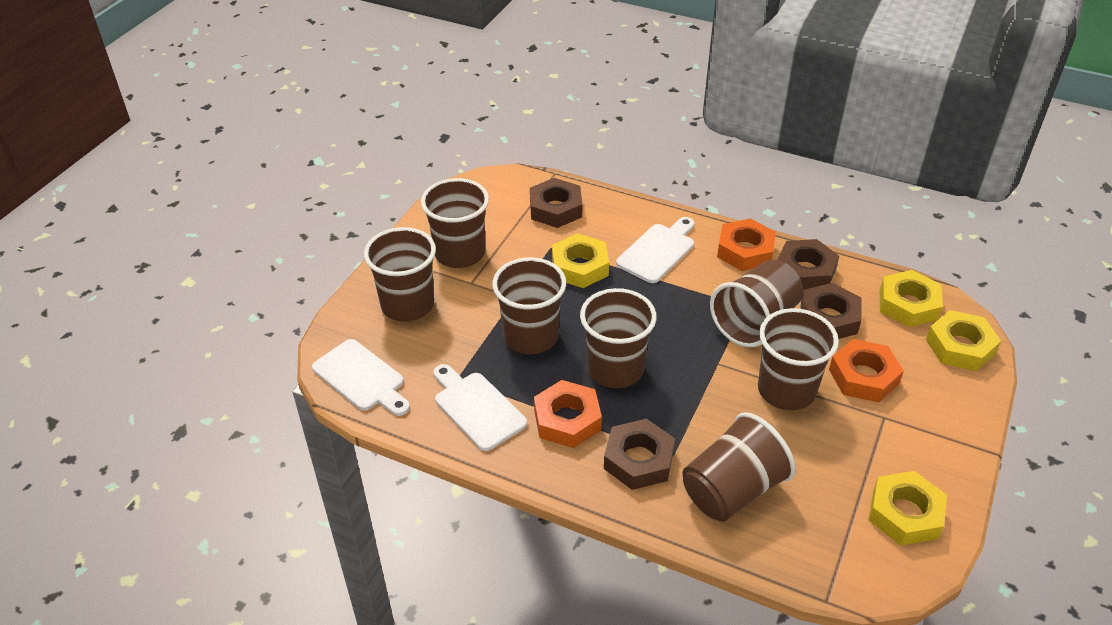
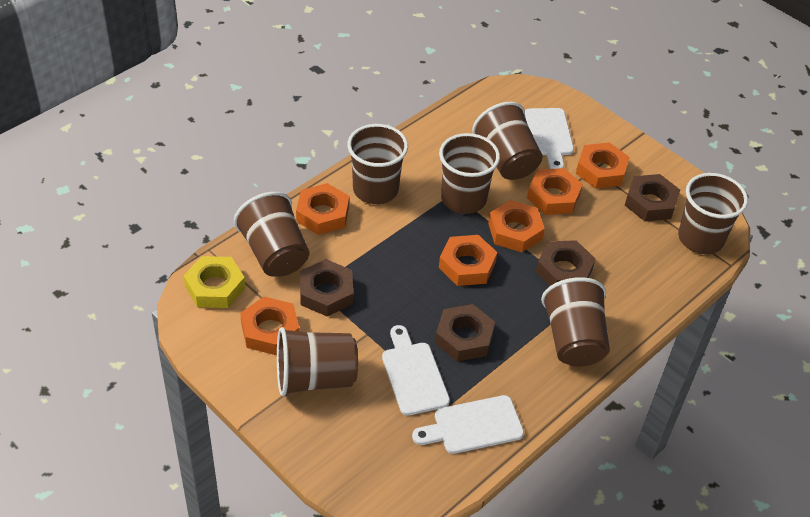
orange nut: [534,380,602,448] [717,218,776,271] [829,339,904,402] = 3 -> [240,297,300,355] [296,183,349,235] [439,235,497,286] [488,200,545,252] [527,168,583,215] [576,142,629,189] = 6
yellow nut: [552,233,609,288] [869,471,947,546] [880,270,943,327] [926,310,1001,371] = 4 -> [184,256,245,308] = 1

